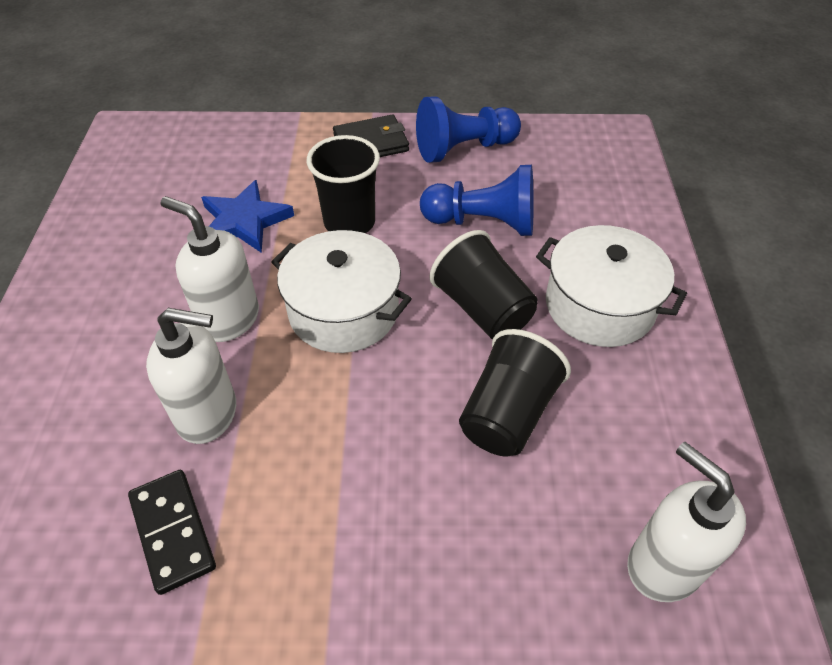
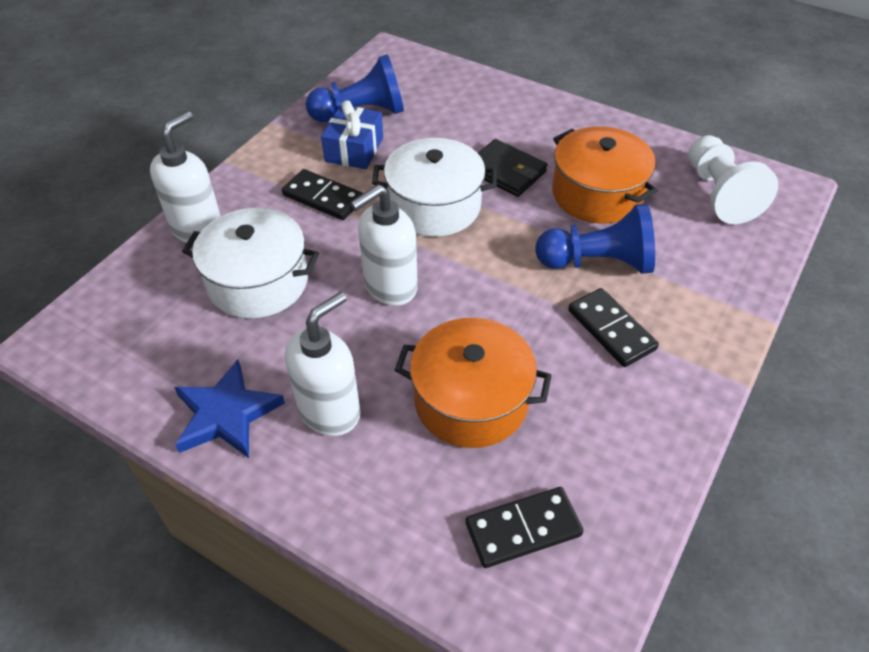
black cup: [307,135,380,233] [429,230,538,339] [459,329,571,457] = 3 -> none = 0
black domino: [128,470,216,595] = 1 -> [282,169,363,220] [465,487,583,568] [568,288,659,367] = 3
blue gift: none = 0 -> [321,100,383,169] = 1
orange pot: none = 0 -> [395,318,552,448] [552,126,657,224] = 2
white pawn: none = 0 -> [688,135,778,224] = 1

